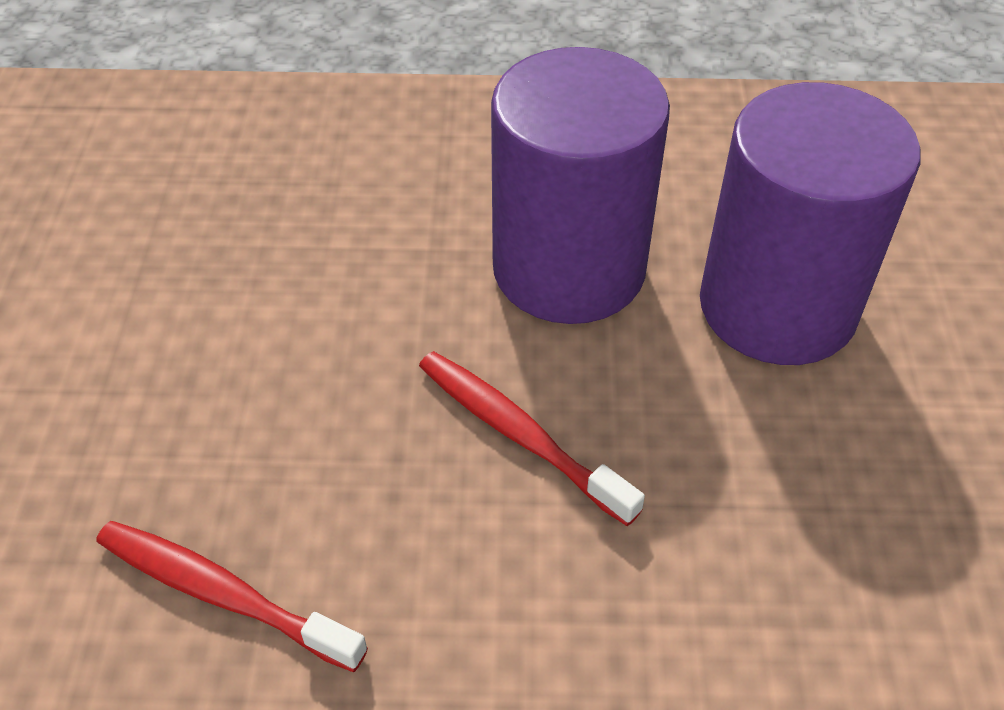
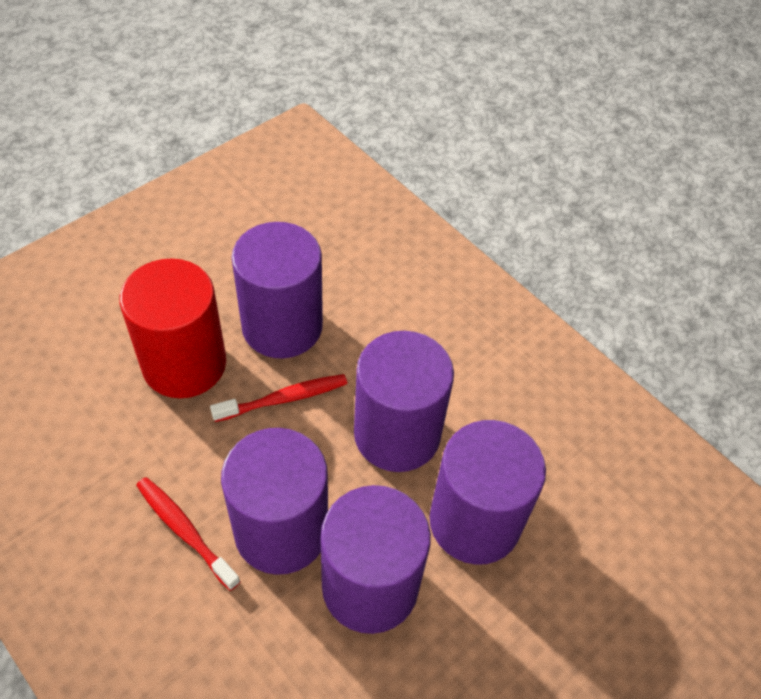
purple cylinder: [491,47,670,324] [700,82,921,365] = 2 -> [221,428,328,575] [231,222,323,359] [320,485,431,634] [354,331,454,472] [430,420,546,565] = 5
red cylinder: none = 0 -> [119,258,226,398] = 1

